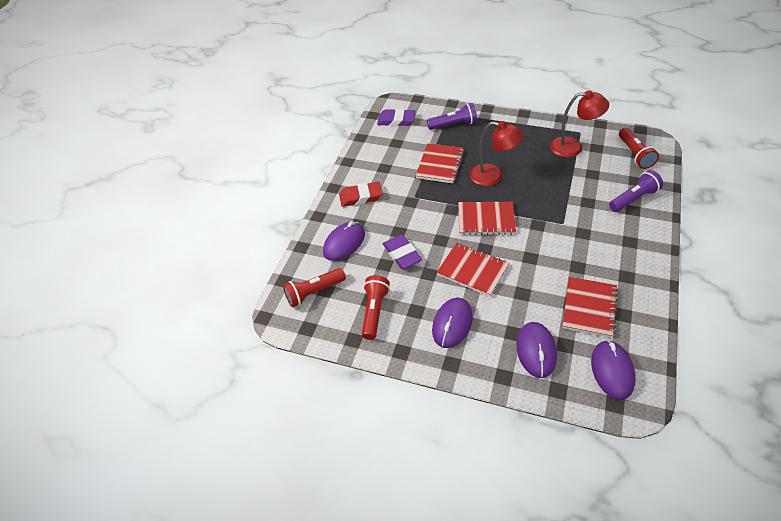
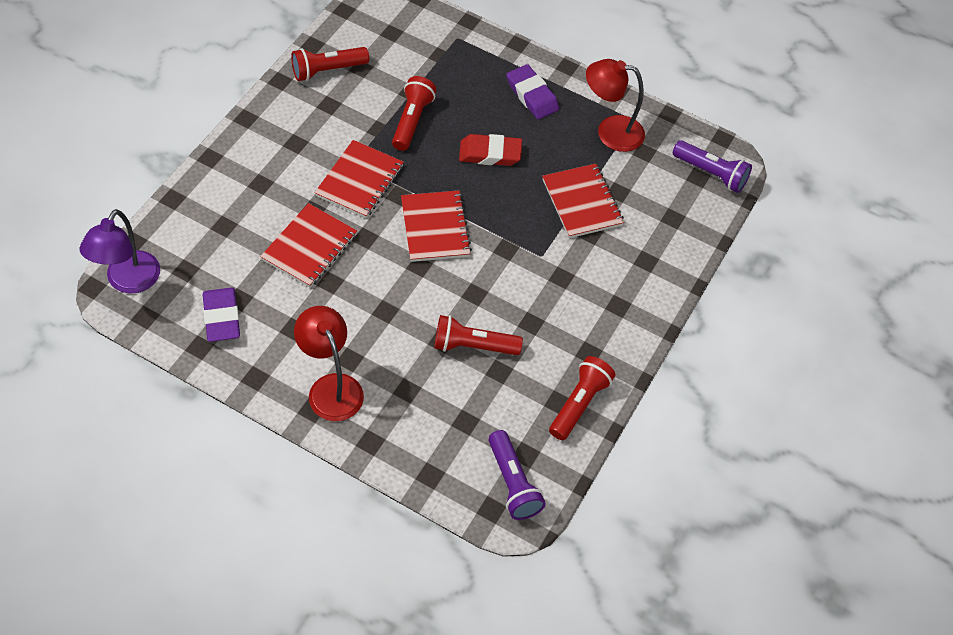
purple lamp: none = 0 -> [80,209,160,293] = 1
purple mouse: [323,221,365,261] [432,298,473,348] [516,322,557,378] [591,340,636,400] = 4 -> none = 0
red flashlight: [283,268,346,307] [362,275,390,340] [619,128,659,169] = 3 -> [291,47,369,81] [392,76,437,151] [434,315,523,355] [549,356,615,440] = 4

